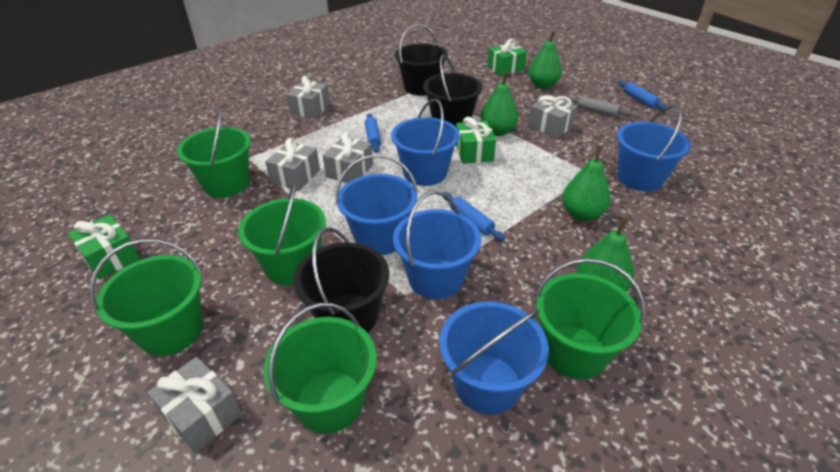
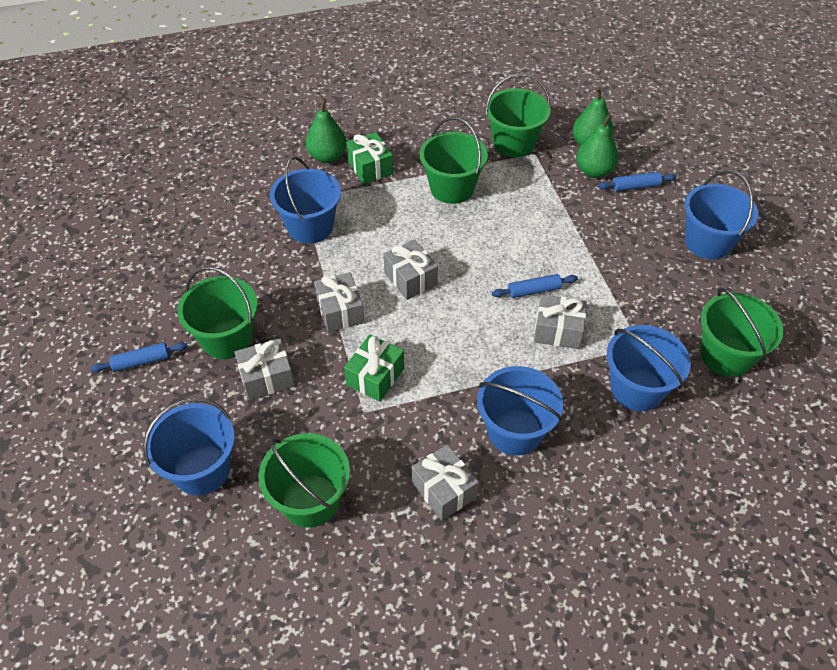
black bucket: [293,227,389,333] [395,24,448,96] [423,55,483,127] = 3 -> none = 0
green gift: [68,215,140,279] [456,117,496,164] [487,39,527,76] = 3 -> [344,335,404,402] [346,132,393,184] = 2
green pear: [480,72,518,136] [529,31,562,89] [562,146,611,221] [576,217,634,292] = 4 -> [306,99,347,163] [573,87,613,146] [576,114,618,178] = 3
grey rolling pin: [568,96,633,117] = 1 -> none = 0

